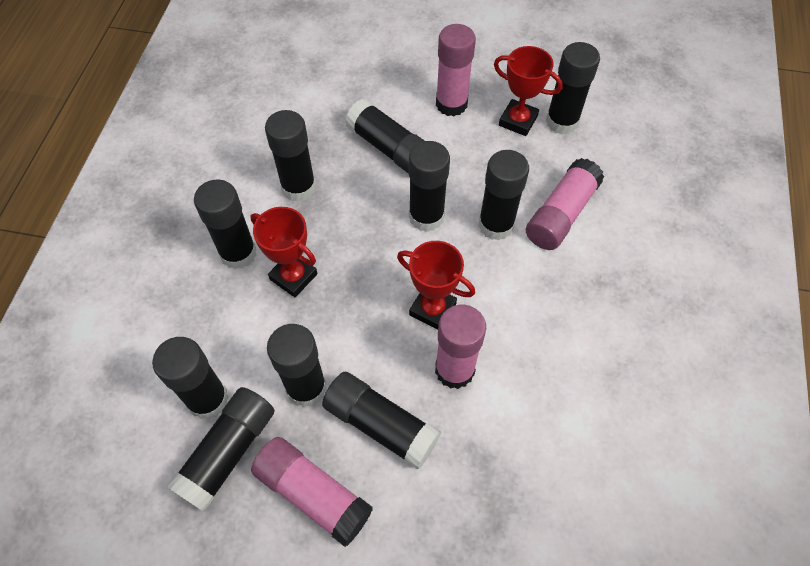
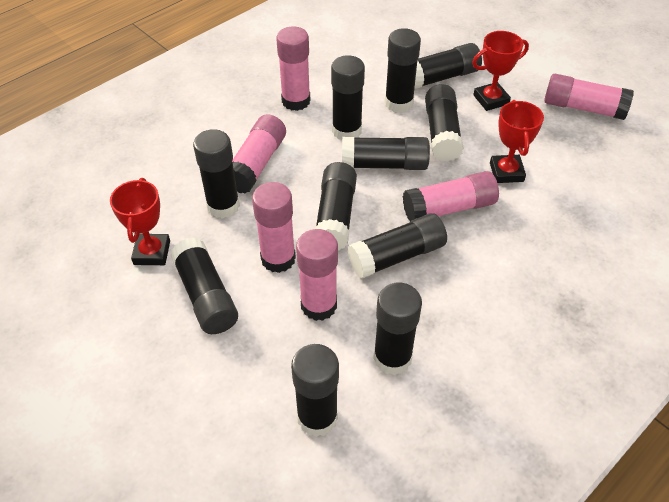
black glue stick: [152,337,229,420] [167,387,275,512] [194,180,257,269] [265,110,316,202] [267,324,327,407] [322,372,441,470] [345,99,425,174] [409,141,450,232] [478,150,529,241] [546,42,600,134] = 10 -> [170,237,238,334] [193,129,240,219] [291,344,339,437] [315,162,357,251] [331,55,365,140] [342,137,430,170] [348,213,447,279] [373,283,422,375] [385,28,421,113] [414,43,482,89] [425,84,464,162] = 11
pink glue stick: [251,437,373,547] [435,305,486,389] [436,24,476,116] [526,158,604,250] = 4 -> [232,114,286,194] [252,182,296,273] [276,27,310,111] [296,229,338,321] [403,171,499,221] [544,74,634,120] = 6

